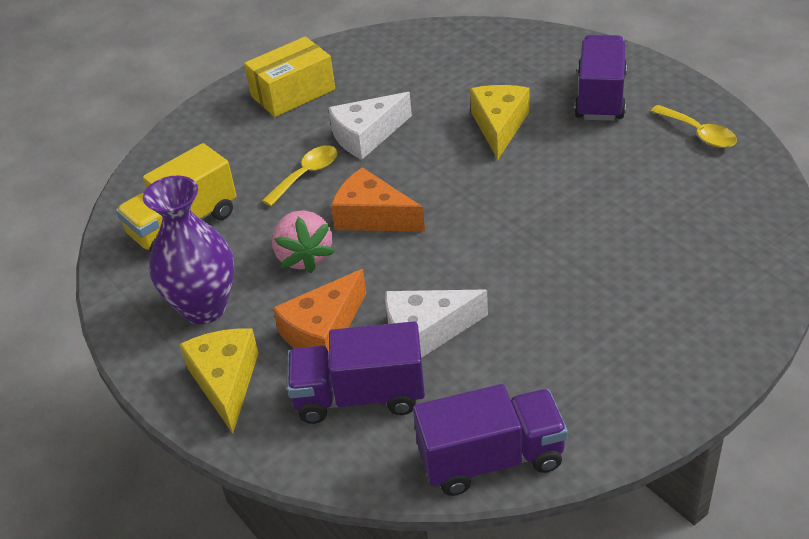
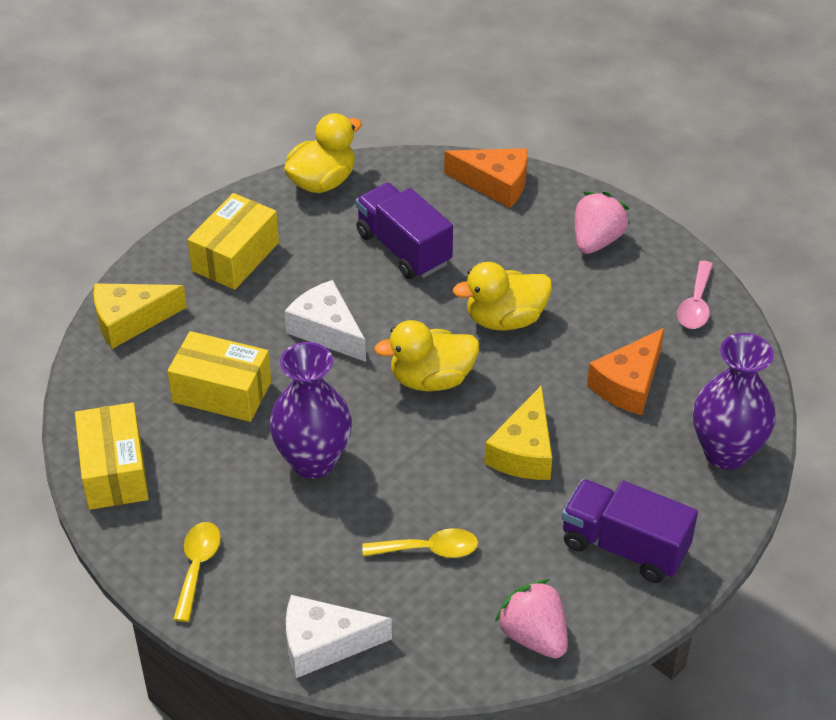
pink spoon: none = 0 -> [677,261,713,329] = 1
pink strawberry: [272,210,335,273] = 1 -> [495,579,568,658] [575,192,630,254] = 2
purple truck: [287,322,425,424] [413,384,568,496] [574,35,627,121] = 3 -> [356,183,453,279] [562,479,698,583] = 2
purple vase: [143,175,235,324] = 1 -> [269,342,352,479] [693,333,776,469] = 2
yellow box: [244,36,335,117] = 1 -> [75,402,149,510] [167,331,271,422] [188,193,279,290] = 3
yellow duck: none = 0 -> [284,113,362,193] [374,320,479,391] [453,262,552,331] = 3
yellow truck: [116,143,237,252] = 1 -> none = 0

